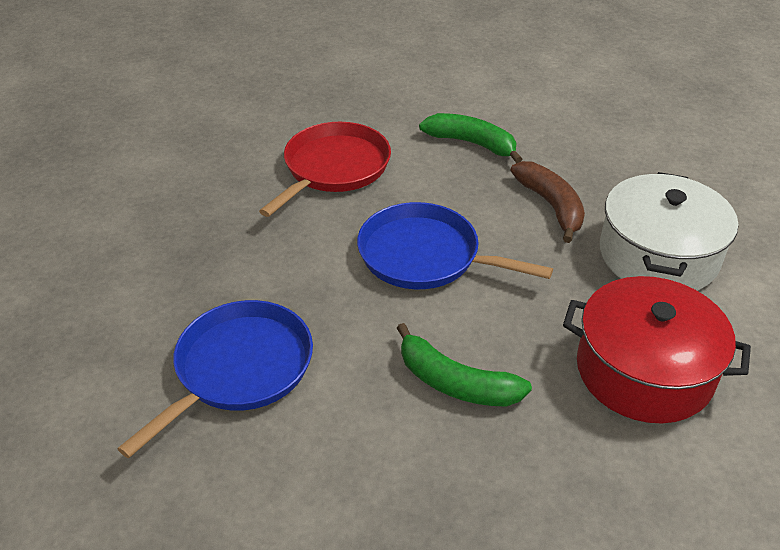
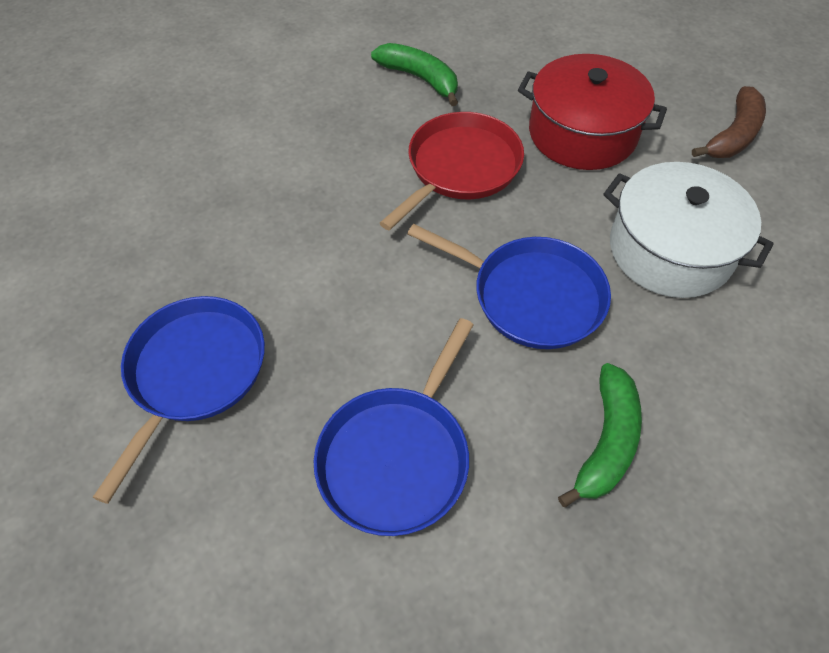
blue pan: [117,300,313,458] [357,202,553,289] = 2 -> [93,296,265,504] [314,318,473,536] [407,224,611,349] = 3

